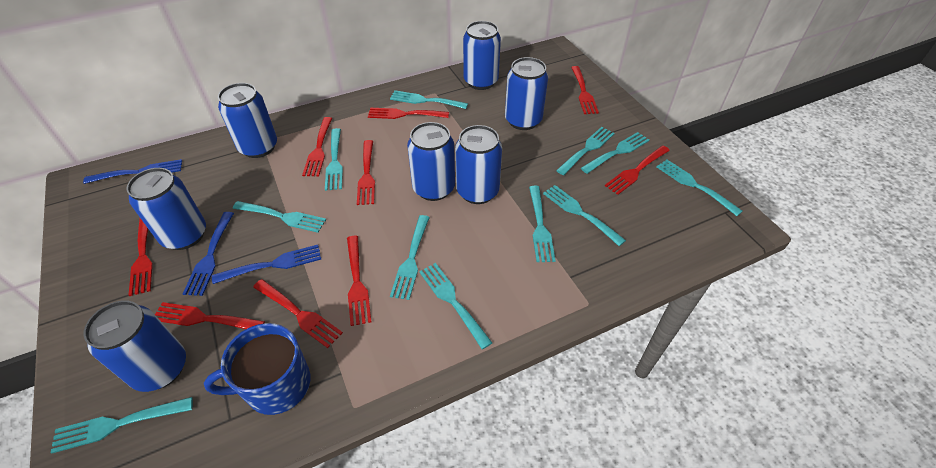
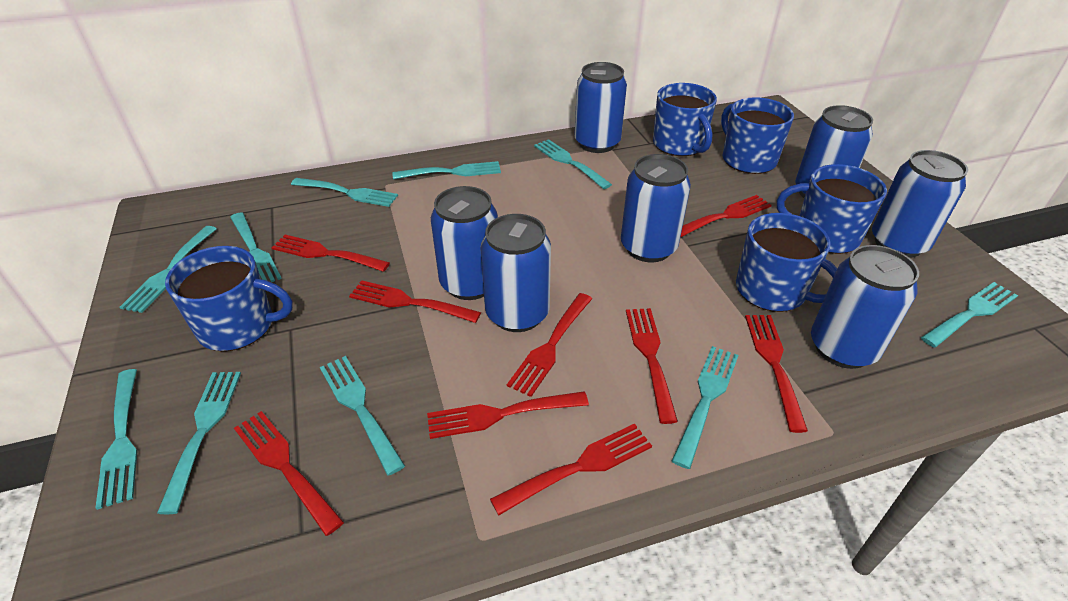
blue fork: [83,159,182,184] [183,212,234,296] [212,245,321,284] = 3 -> none = 0
blue mug: [204,323,310,415] = 1 -> [165,246,293,351] [653,83,717,156] [721,97,794,174] [736,213,837,312] [777,164,887,254] = 5
turquoise fork: [51,397,193,453] [233,201,326,233] [325,128,343,191] [390,90,468,109] [390,215,430,300] [419,263,492,349] [529,186,556,262] [543,185,626,246] [556,127,615,175] [581,132,650,174] [657,159,743,216] = 11 -> [95,369,137,510] [120,226,217,313] [157,372,241,514] [230,212,282,282] [291,178,398,207] [320,356,405,476] [393,161,501,180] [534,139,612,189] [672,346,739,469] [921,282,1018,347] = 10

